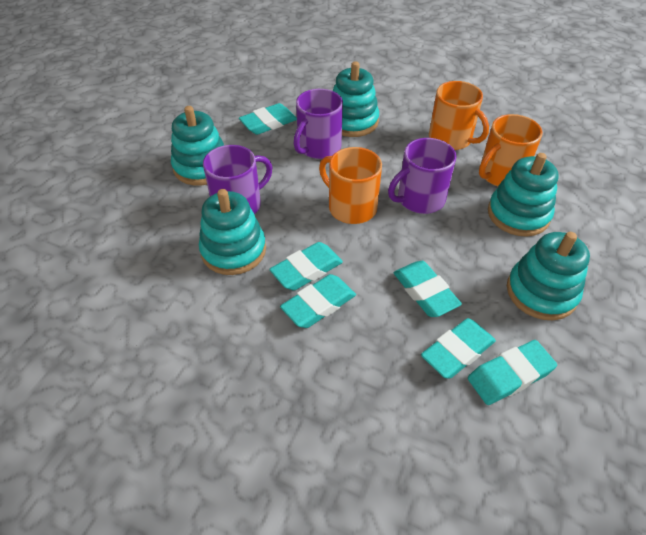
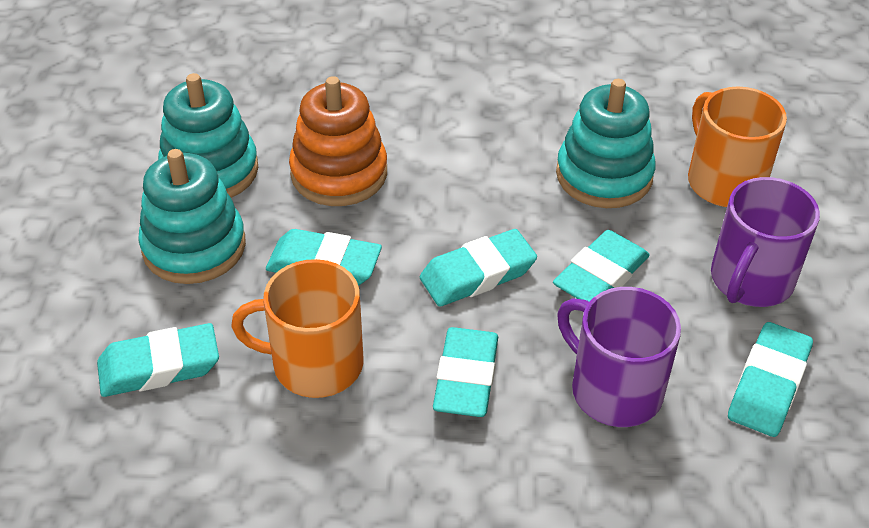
orange mug: [319,147,382,224] [429,81,489,150] [479,114,543,186] = 3 -> [231,259,364,398] [688,87,787,207] = 2
orange stacking toy: none = 0 -> [289,76,387,206] = 1
purple mug: [203,145,272,215] [294,89,343,159] [388,138,456,214] = 3 -> [557,287,681,427] [711,177,820,307] = 2
turquoise stacking toy: [171,106,224,185] [199,189,266,275] [333,61,379,137] [488,153,559,236] [507,232,590,320] = 5 -> [138,149,246,284] [158,73,258,198] [556,79,656,208] = 3

